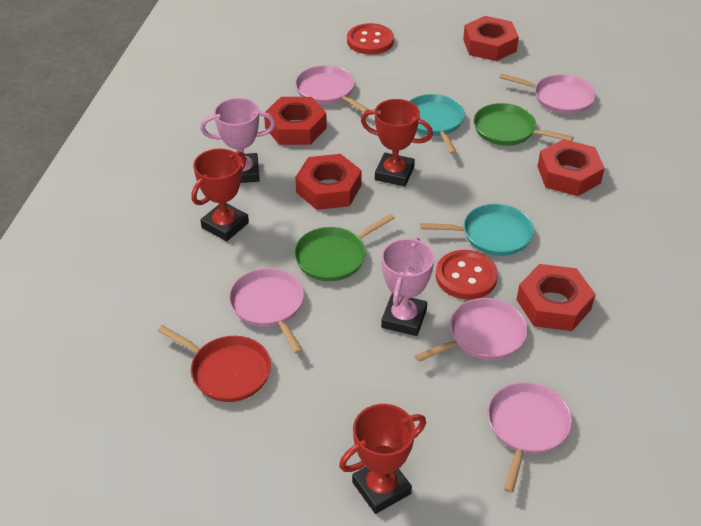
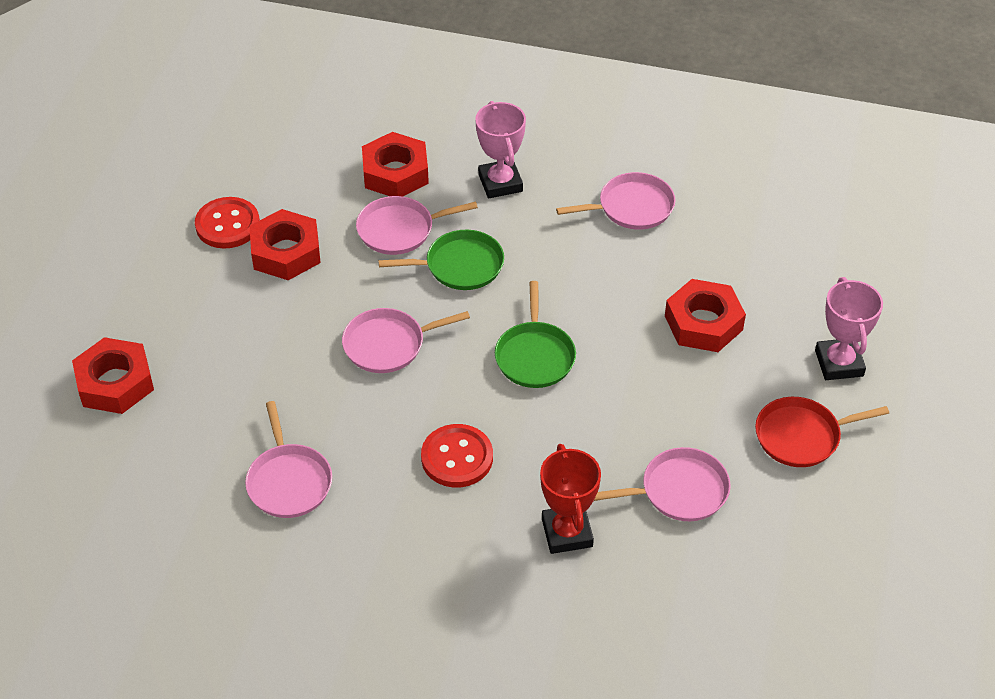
red nut: [264,97,327,145] [295,154,362,210] [463,16,519,61] [517,264,595,331] [537,139,605,196] = 5 -> [72,337,154,414] [250,209,321,280] [362,132,429,197] [665,279,746,352] = 4
red trophy: [191,148,249,241] [339,404,426,514] [361,99,433,187] = 3 -> [540,444,601,554] = 1
turquoise pan: [410,94,465,154] [420,204,534,256] = 2 -> none = 0

